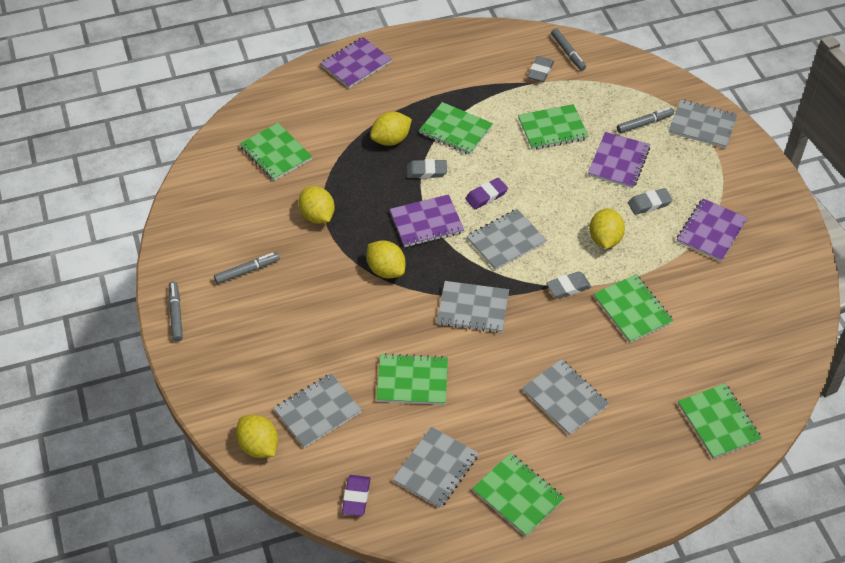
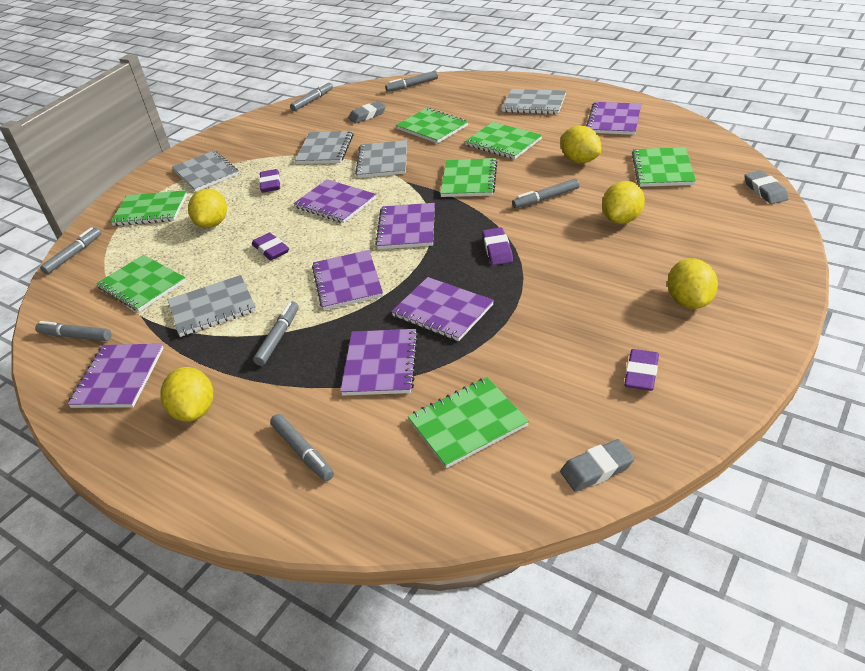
grey eraser: [407,159,447,179] [527,56,554,82] [546,271,591,299] [628,188,673,215] = 4 -> [348,101,386,123] [560,439,635,492] [744,170,789,204] = 3
grey marker: [169,282,183,342] [214,252,280,284] [551,28,586,71] [617,107,674,133] = 4 -> [35,321,112,341] [40,227,101,274] [253,302,299,366] [270,414,334,481] [290,82,333,111] [385,71,438,92] [512,179,579,208] = 7
grey notebook: [274,373,362,448] [393,427,478,508] [437,281,509,333] [467,209,547,270] [522,359,609,436] [669,99,738,148] = 6 -> [168,275,256,337] [172,151,239,192] [295,131,354,164] [355,140,407,178] [502,89,566,114] = 5
purple eraser: [342,475,370,516] [465,178,508,209] = 2 -> [252,233,289,260] [259,169,280,192] [482,227,513,265] [624,349,659,391] = 4
purple notebook: [320,37,392,88] [390,194,464,247] [588,132,650,188] [677,198,748,262] = 4 -> [68,344,164,408] [293,179,376,223] [312,250,383,310] [340,329,418,396] [375,203,435,249] [391,277,494,341] [586,102,642,135] = 7

